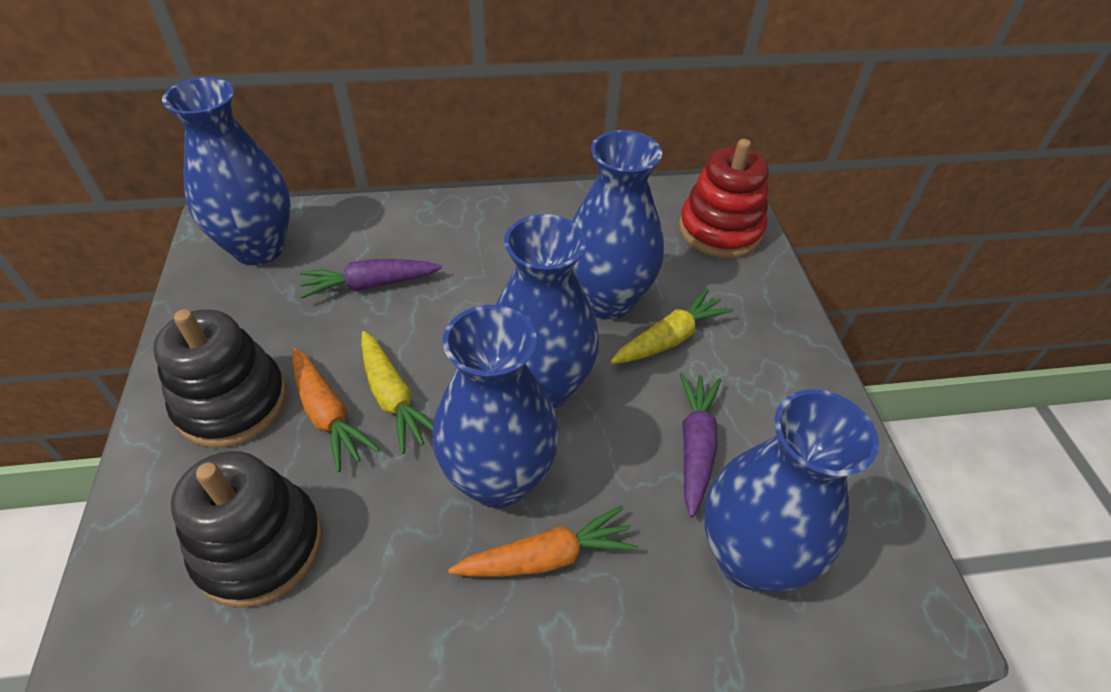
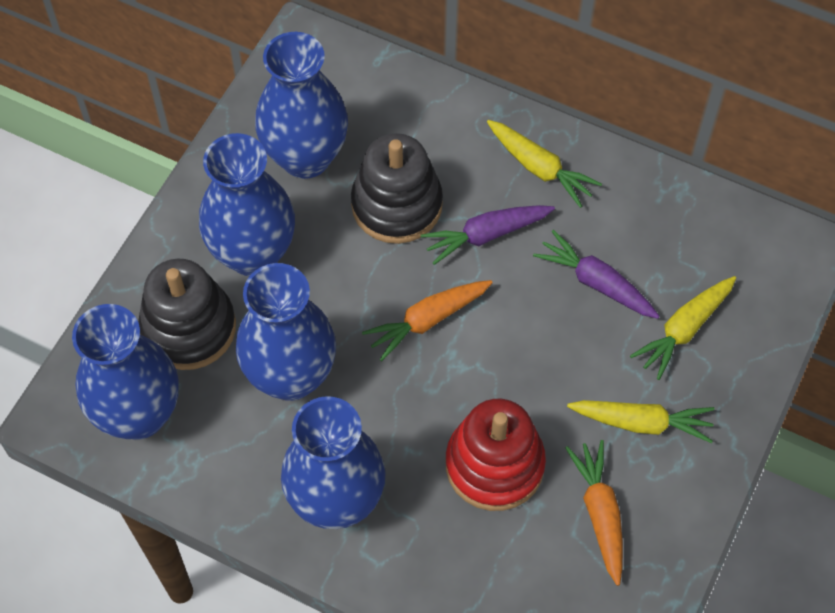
yellow carrot: [361,331,434,454] [610,288,734,364] = 2 -> [487,120,602,208] [567,400,714,443] [630,276,736,380] = 3

